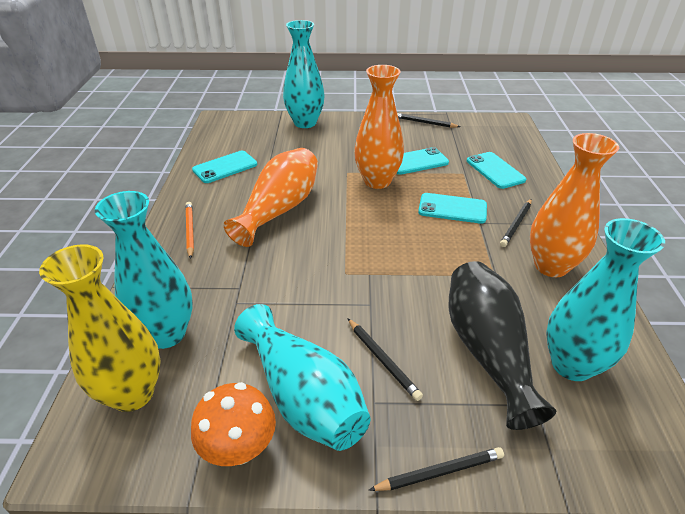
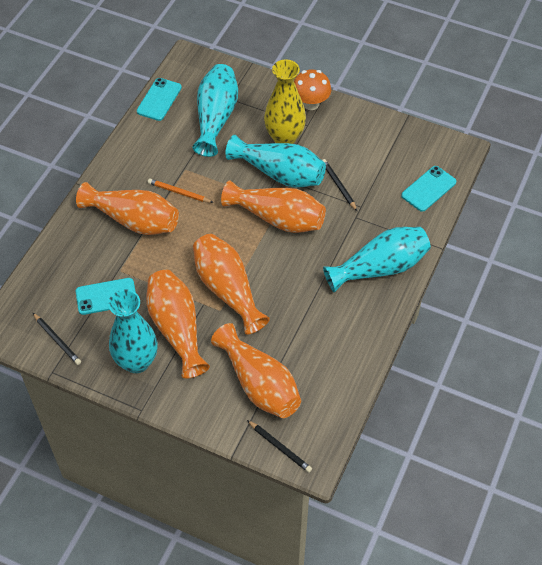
black pencil: [347,318,423,401] [368,447,504,491] [397,113,460,128] [500,199,532,247] = 4 -> [33,313,81,365] [247,420,312,473] [322,159,357,211] = 3
black vase: [448,261,556,430] = 1 -> none = 0
orange vase: [224,148,318,247] [354,65,404,189] [530,133,619,277] = 3 -> [76,182,179,235] [146,270,210,378] [193,234,270,334] [211,323,301,418] [221,180,326,233] = 5
turquoise phone: [192,151,257,183] [396,147,449,175] [418,193,487,224] [467,152,526,189] = 4 -> [76,278,136,315] [137,78,182,121] [401,166,456,212] = 3

